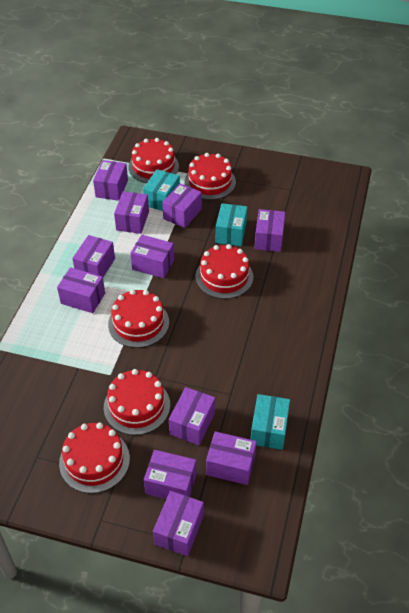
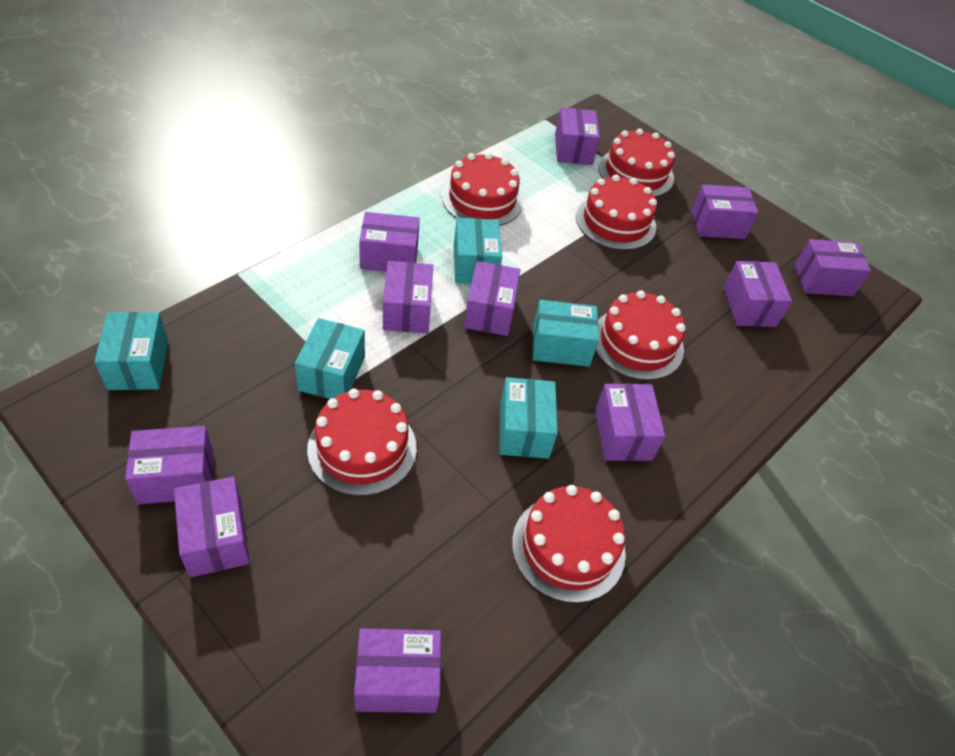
turquoise box: [143,169,180,211] [216,203,247,246] [250,394,290,450] = 3 -> [94,312,168,390] [295,318,365,399] [454,218,502,283] [499,377,558,459] [532,300,599,367] = 5

